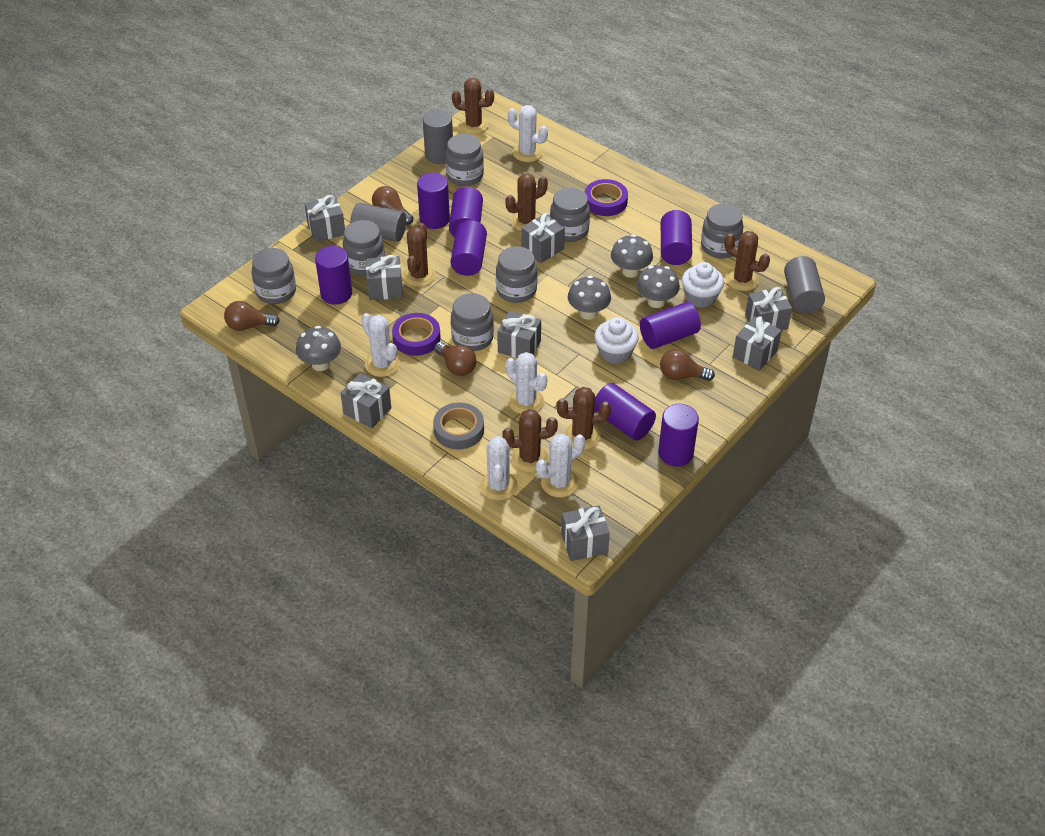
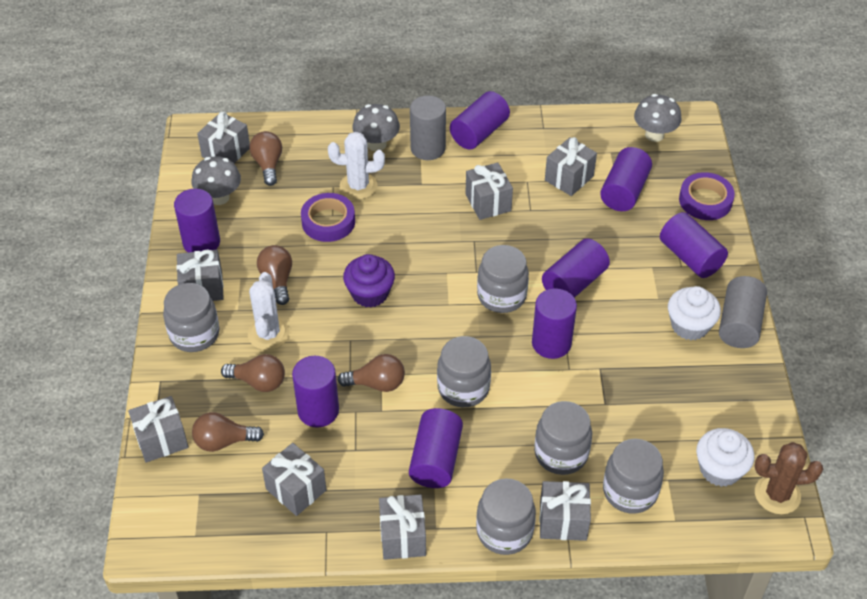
brown cactus: [403,223,436,287] [452,78,494,134] [502,409,558,472] [505,173,548,231] [557,387,611,450] [724,231,770,291] = 6 -> [755,442,823,514] = 1
brown light bulb: [224,301,280,331] [372,186,413,225] [434,342,476,376] [660,349,715,381] = 4 -> [192,412,264,452] [221,354,285,392] [249,131,282,186] [257,245,292,305] [338,354,405,392] = 5
grey cylinder: [350,203,406,242] [423,110,453,164] [784,256,825,313] = 3 -> [410,96,446,160] [719,276,767,348] = 2
grey jar: [251,248,296,304] [343,220,385,276] [445,134,484,186] [451,293,494,351] [496,246,537,303] [550,188,590,242] [701,204,744,258] = 7 -> [163,283,219,352] [437,336,491,407] [476,478,536,555] [477,245,529,313] [534,401,592,475] [603,439,664,513] = 6
grey mushroom: [296,326,341,371] [568,275,611,320] [611,234,653,278] [636,265,680,308] = 4 -> [192,156,241,205] [352,104,400,151] [634,94,682,142] = 3
grey tape: [433,402,484,450] = 1 -> none = 0
purple cupcake: none = 0 -> [343,254,395,308] = 1
white cactus: [361,313,400,377] [480,436,518,501] [505,352,548,414] [508,105,548,162] [536,434,585,497] = 5 -> [248,272,289,350] [328,132,385,200] = 2

